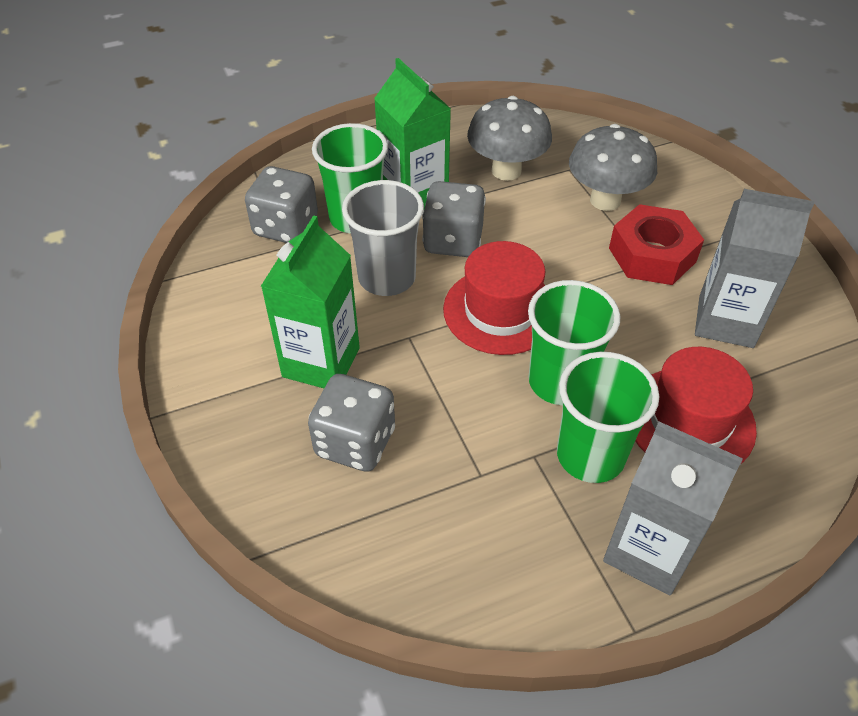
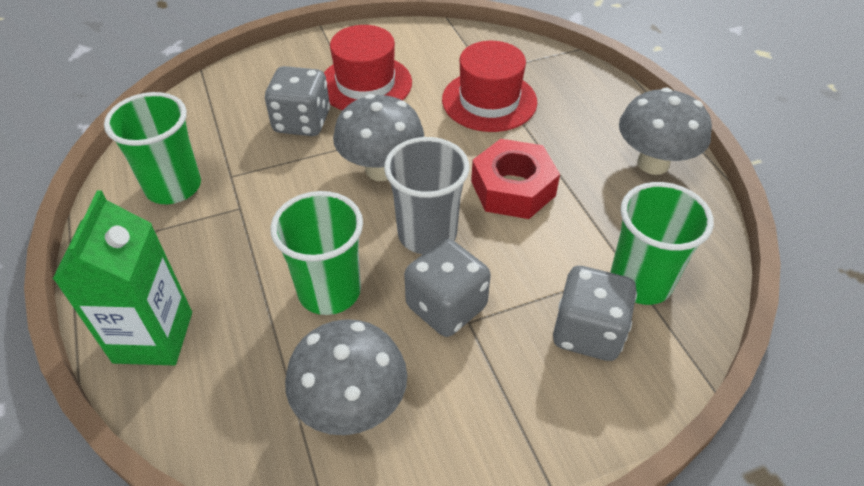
green carton: [261,215,360,388] [374,58,451,208] = 2 -> [53,190,192,365] = 1
grey carton: [603,422,743,595] [695,189,814,348] = 2 -> none = 0
grey mushroom: [467,96,552,181] [569,124,657,211] = 2 -> [285,319,407,435] [333,94,424,181] [619,88,712,175] = 3

